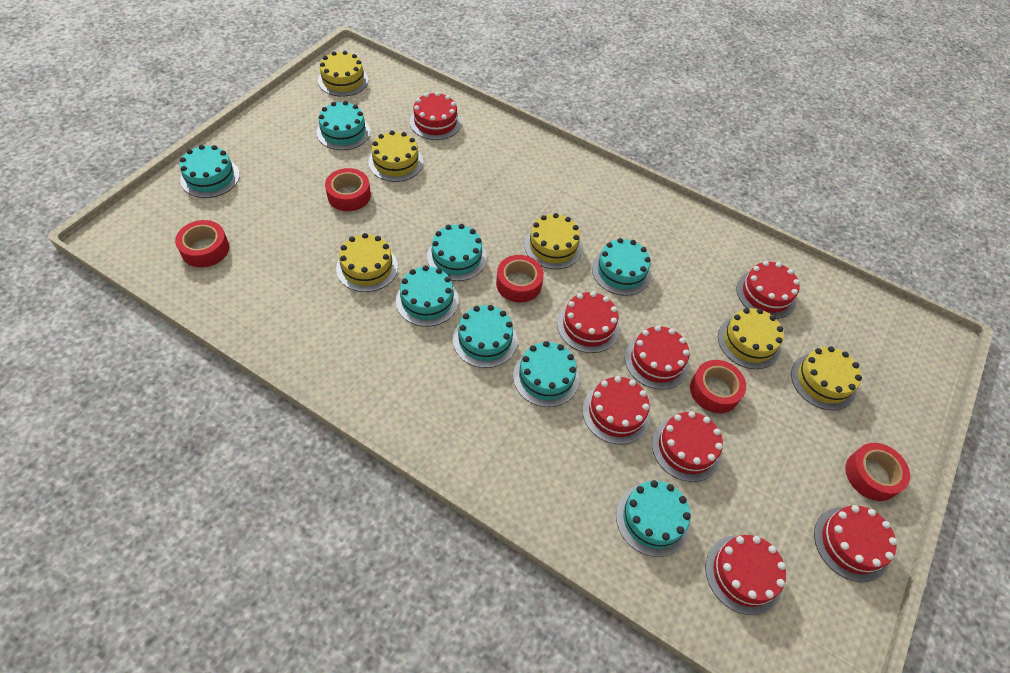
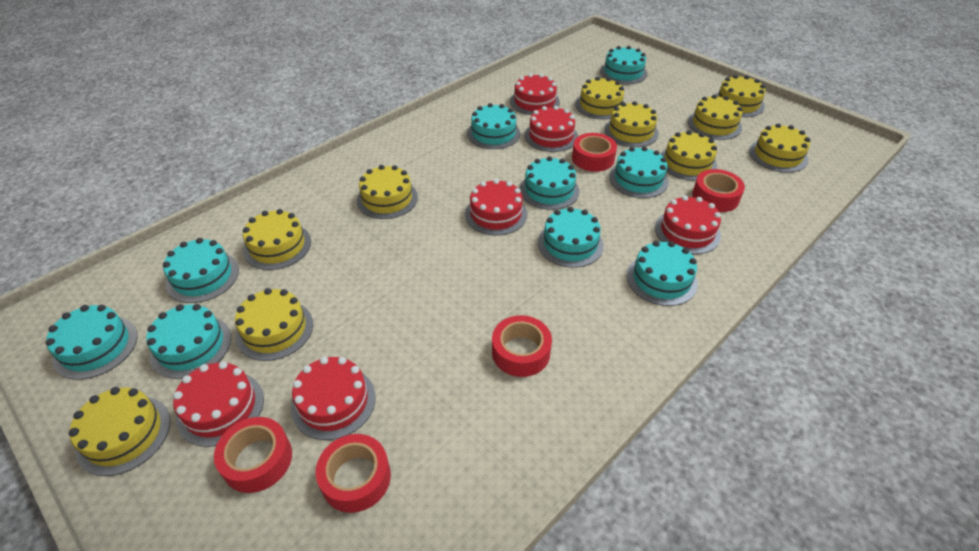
red cake: [410,92,461,140] [557,291,620,353] [582,376,650,444] [625,325,690,390] [652,411,723,482] [705,535,786,615] [737,261,800,319] [814,505,897,582] = 8 -> [173,361,264,447] [291,357,376,440] [465,179,527,236] [510,73,560,115] [524,106,578,152] [655,195,721,254] = 6
turquoise cake: [179,145,240,198] [317,101,370,150] [396,265,459,327] [427,224,487,281] [453,305,517,368] [513,341,579,407] [592,238,651,296] [616,480,691,557] = 8 -> [46,305,138,380] [146,304,231,379] [163,238,239,303] [467,103,520,149] [520,156,580,210] [538,207,604,268] [600,46,647,84] [609,146,669,198] [627,241,698,306] = 9
yellow cake: [318,51,368,97] [336,233,398,292] [368,130,423,182] [524,213,582,269] [718,308,784,369] [791,346,862,411] = 6 -> [69,387,170,476] [235,288,313,361] [243,209,311,270] [357,165,418,219] [575,77,624,119] [604,101,658,147] [661,130,717,180] [688,95,743,140] [715,75,766,117] [749,123,810,173] = 10

